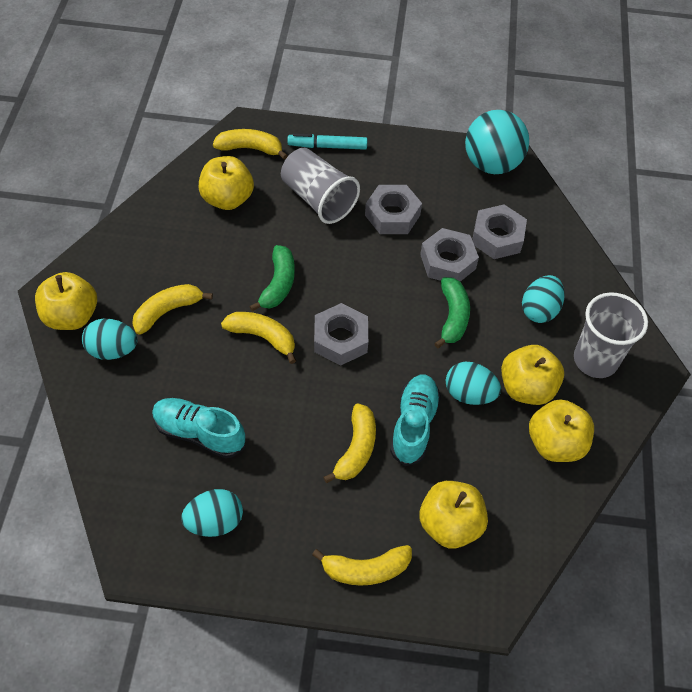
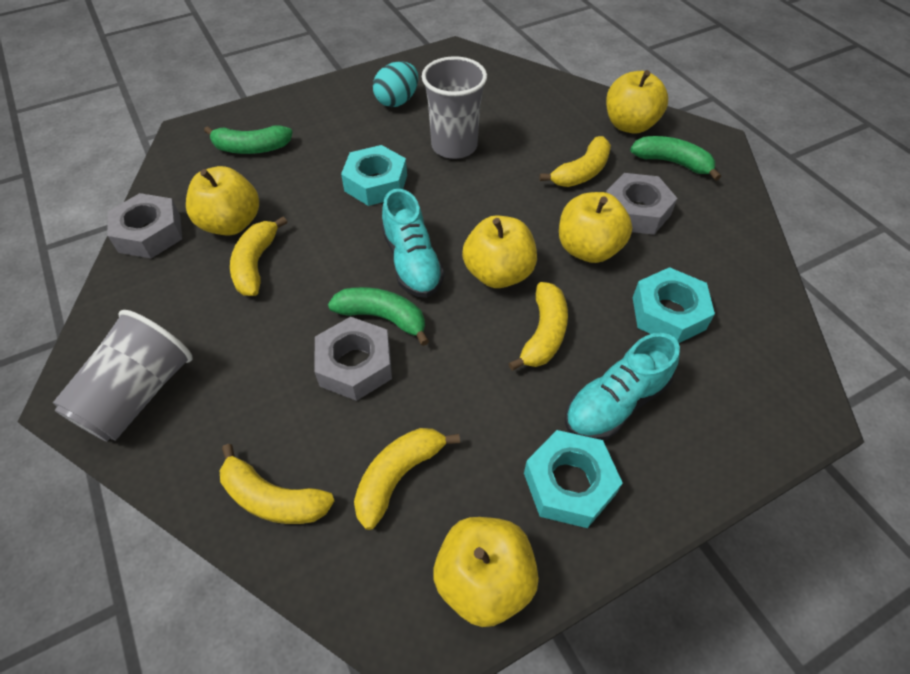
green banana: [249,245,295,312] [434,277,470,348] = 2 -> [204,126,293,154] [328,287,429,346] [630,136,721,181] = 3
grey nut: [314,303,368,366] [365,185,422,234] [420,228,479,282] [472,204,527,259] = 4 -> [108,193,182,258] [314,317,392,401] [606,173,677,235] = 3
turquoise ball: [465,110,529,174] = 1 -> none = 0
turquoise egg: [82,319,137,360] [181,489,243,537] [446,362,501,405] [522,275,565,323] = 4 -> [373,61,418,107] = 1
turquoise marker: [287,133,367,150] = 1 -> none = 0
turquoise nut: none = 0 -> [341,145,407,206] [524,430,623,528] [633,267,715,343] = 3

